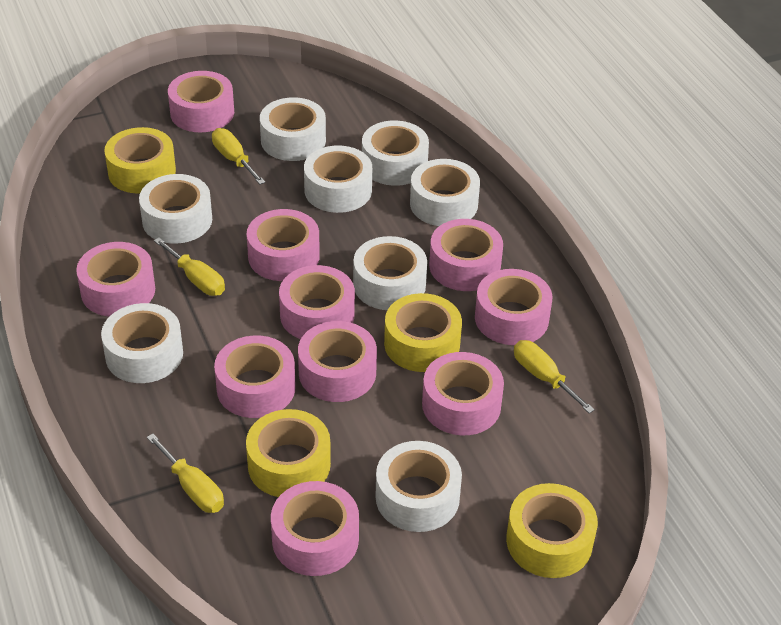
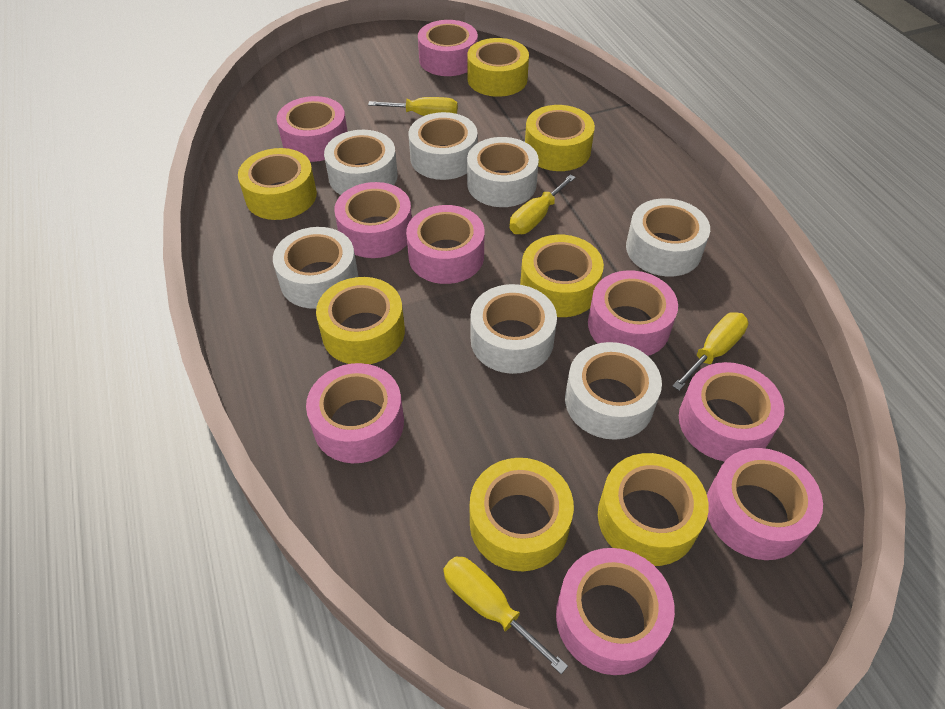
pink tape: [76,242,155,317] [168,71,234,132] [214,336,296,418] [247,209,320,281] [271,481,359,576] [279,265,355,339] [298,321,377,402] [422,352,504,435] [429,219,503,291] [475,269,552,345] = 10 -> [277,96,348,162] [306,363,404,463] [334,182,412,258] [406,205,485,284] [418,20,478,76] [556,548,675,675] [588,270,678,356] [679,362,784,462] [707,448,823,560] = 9
white tape: [101,303,183,383] [139,174,212,244] [260,97,326,161] [304,146,372,213] [353,236,427,310] [362,121,429,186] [375,441,462,532] [410,159,480,226] = 8 -> [273,227,358,309] [324,130,398,195] [408,112,478,180] [467,137,539,207] [471,284,557,374] [565,342,662,440] [626,198,710,276] = 7
yellow tape: [104,127,176,193] [246,409,331,497] [384,293,462,372] [506,483,598,578] = 4 -> [238,148,317,220] [316,277,405,364] [467,38,529,97] [470,458,574,571] [520,235,604,317] [525,105,595,171] [598,453,709,566] = 7

